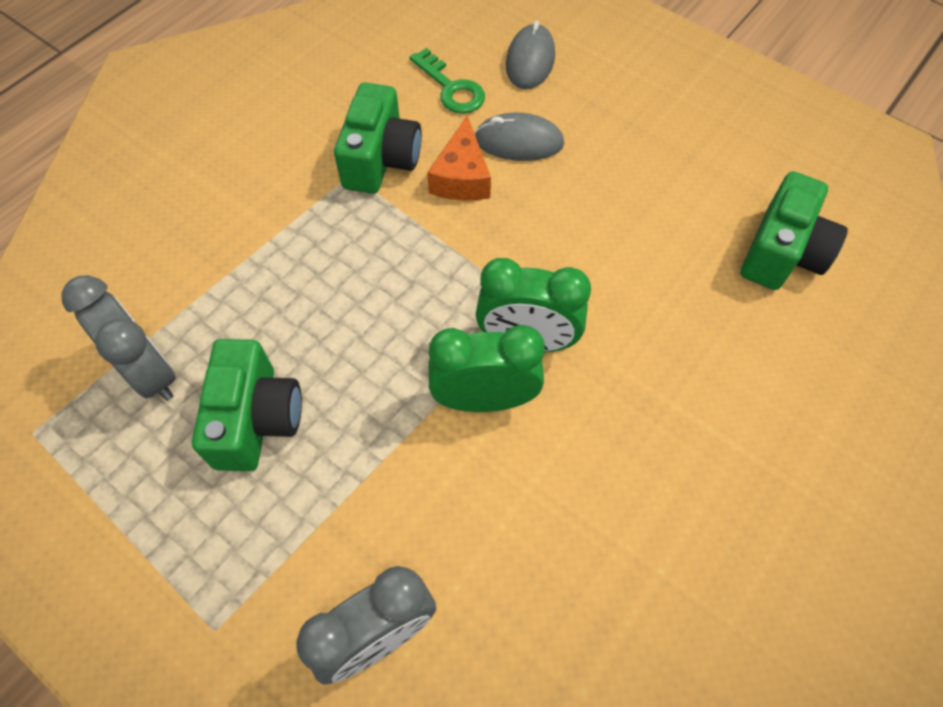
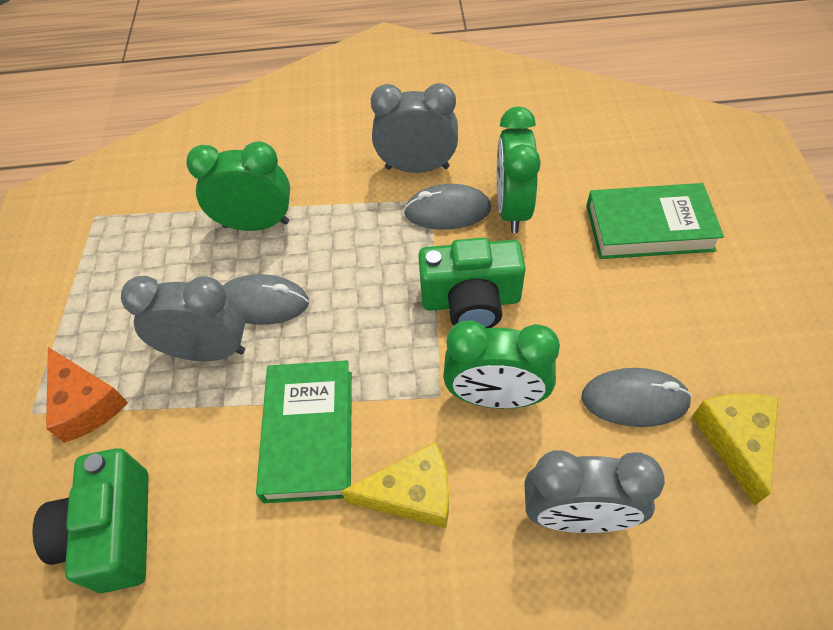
green book: none = 0 -> [256,360,352,503] [586,183,724,259] = 2
green camera: [192,339,302,471] [334,82,422,194] [741,171,848,290] = 3 -> [32,448,149,593] [418,238,526,328] = 2
green clock: [428,325,545,412] [476,258,591,352] = 2 -> [186,141,290,231] [443,320,560,409] [497,106,541,233] = 3
green key: [409,48,485,114] = 1 -> none = 0
grey clock: [62,275,176,401] [296,566,436,685] = 2 -> [121,276,245,361] [371,83,458,173] [524,450,665,533] = 3
grey mouse: [474,113,564,161] [506,21,555,89] = 2 -> [223,274,309,325] [404,184,491,230] [581,368,692,427] = 3
yellow cheese: none = 0 -> [341,442,449,528] [692,393,779,506] = 2

